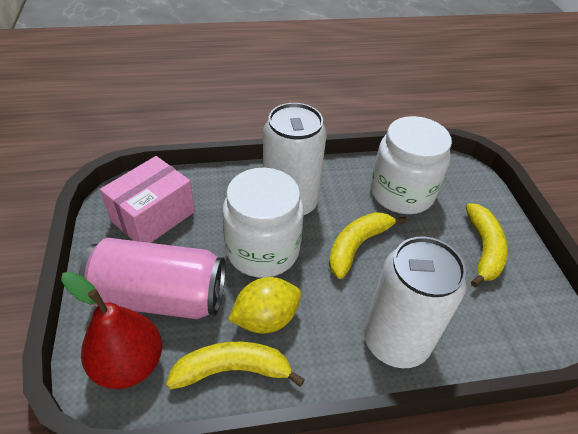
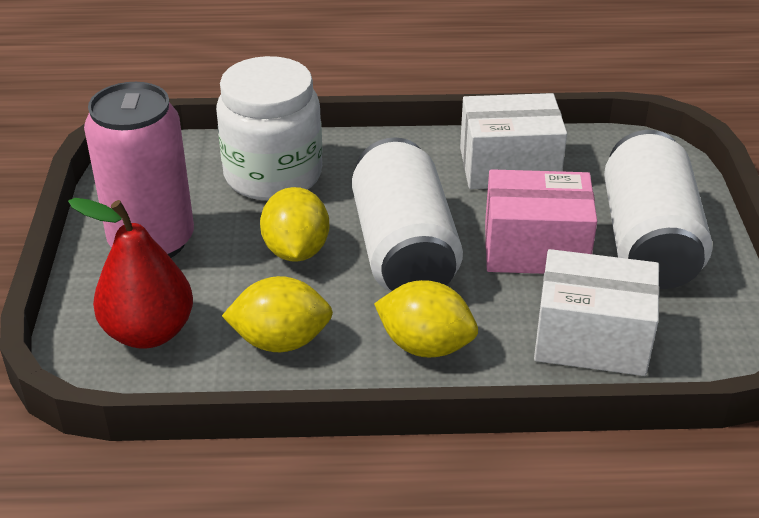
white box: none = 0 -> [460,93,567,189] [534,249,660,376] = 2
white jar: [222,168,304,278] [371,116,452,214] = 2 -> [216,56,322,201] = 1
yellow banana: [166,342,305,390] [329,212,407,279] [466,203,508,288] = 3 -> none = 0
yellow lemon: [228,277,301,333] = 1 -> [222,276,333,352] [260,187,329,262] [374,280,478,358] = 3

